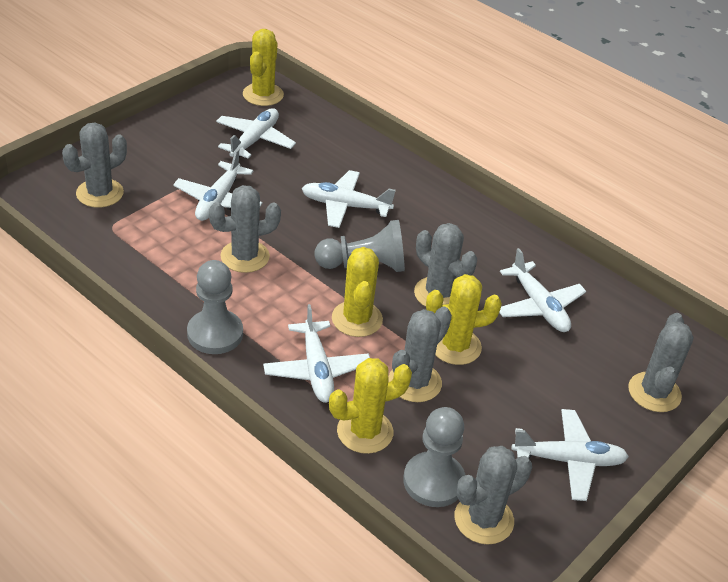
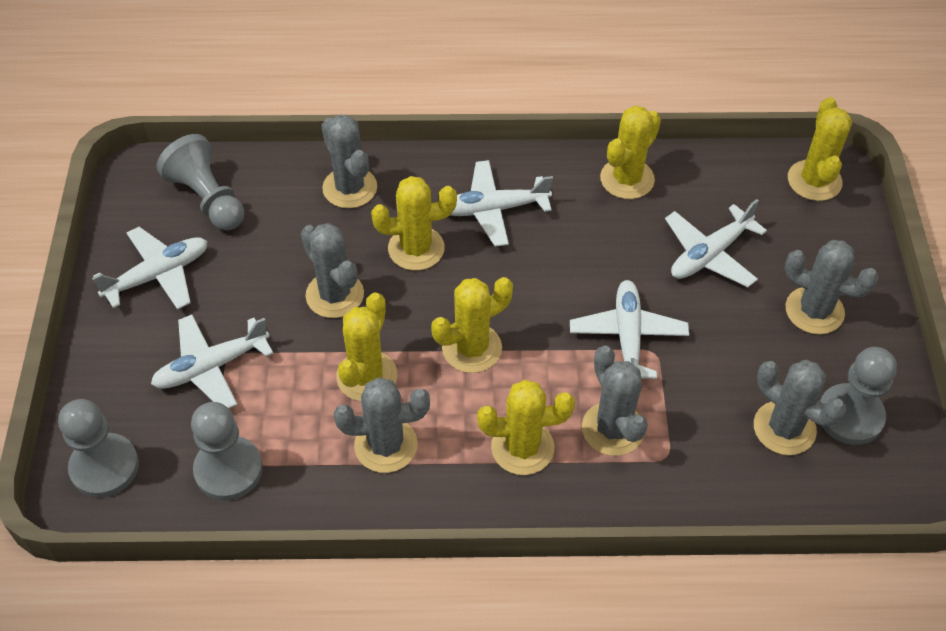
grey pawn: [187,260,243,354] [314,220,405,272] [403,407,465,507] = 3 -> [58,399,139,498] [157,134,244,230] [191,402,263,501] [820,347,897,445] = 4
white plane: [173,148,263,221] [216,108,296,159] [263,304,370,403] [301,170,396,228] [499,248,586,332] [512,409,629,501] = 6 -> [92,227,207,310] [151,314,273,409] [451,160,553,247] [570,280,689,379] [665,199,767,287] = 5
yellow cactus: [243,29,284,106] [329,358,412,454] [332,247,383,337] [426,274,502,365] = 4 -> [336,292,397,401] [371,176,457,271] [431,277,513,373] [477,380,575,475] [600,106,661,199] [788,97,852,201] = 6

